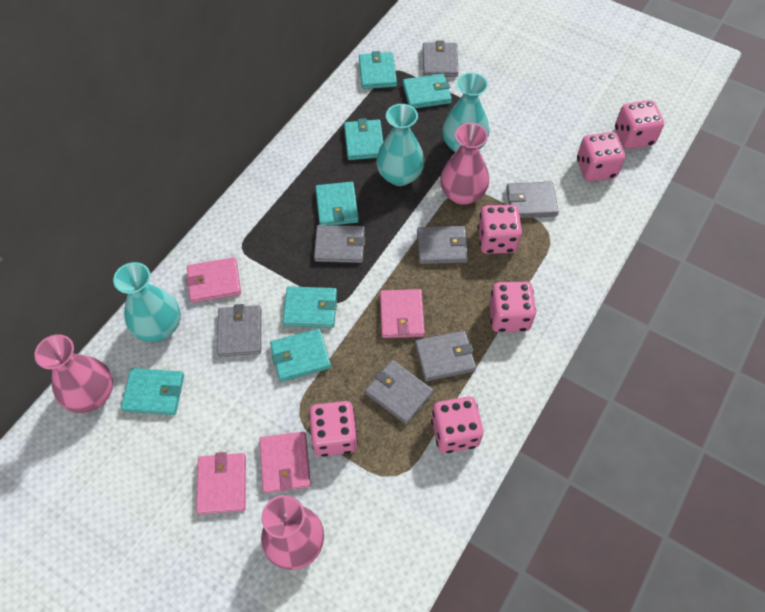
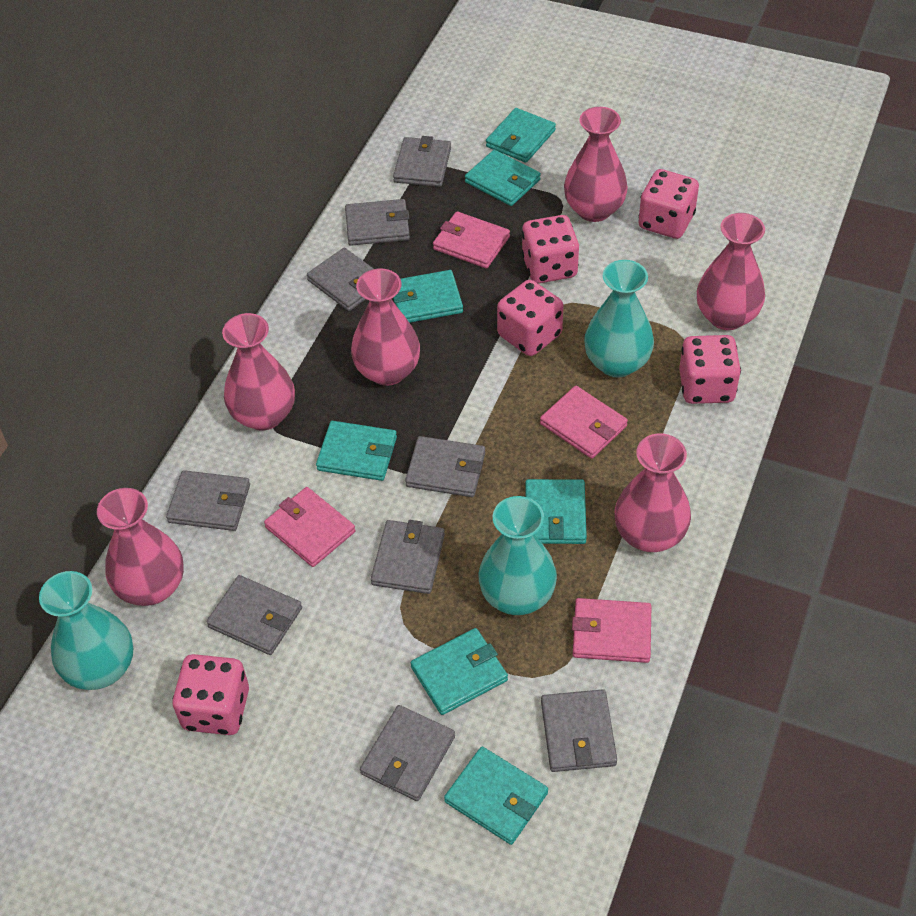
grey wallet: [217,304,261,356] [314,225,365,263] [365,360,434,425] [415,331,476,381] [417,226,469,264] [423,41,459,77] [506,182,559,218] = 7 -> [166,470,250,531] [207,575,302,655] [307,248,374,311] [345,199,410,246] [360,705,455,801] [371,520,445,594] [393,136,451,187] [405,436,485,497] [541,689,617,772] = 9
pink dice: [309,401,358,457] [431,396,483,453] [478,205,522,254] [489,282,536,332] [577,132,625,182] [615,100,664,149] = 6 -> [172,654,249,735] [497,280,564,356] [522,215,579,284] [638,169,699,239] [679,335,741,404] = 5
pink vase: [34,334,113,413] [261,495,324,570] [440,123,489,205] = 3 -> [97,488,184,606] [222,313,295,430] [351,269,420,386] [564,107,628,222] [615,433,691,552] [697,213,765,330] = 6

